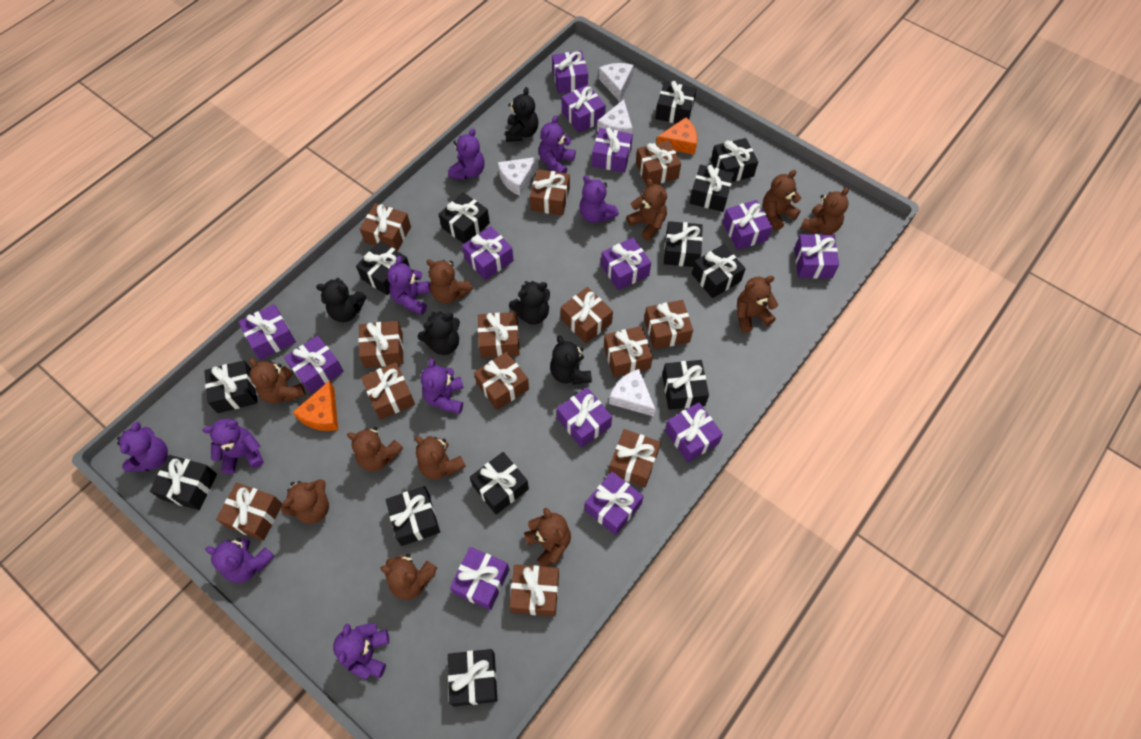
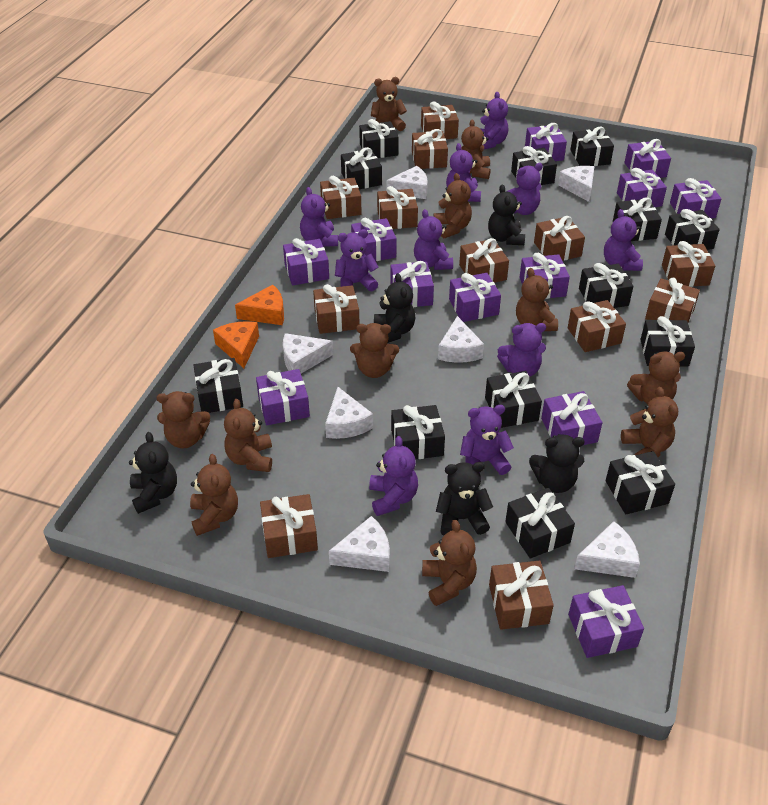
brown gift: [216,483,283,541] [358,321,403,368] [360,203,411,251] [361,362,415,420] [474,352,529,410] [478,312,519,358] [509,564,559,616] [530,169,570,216] [561,287,613,344] [604,326,653,377] [609,429,661,487] [636,140,681,187] [644,300,693,350] = 13 -> [260,494,318,558] [313,284,359,334] [320,176,362,219] [377,186,418,229] [412,129,448,169] [421,101,459,139] [459,238,509,283] [489,561,554,630] [534,216,585,261] [568,300,626,352] [645,278,700,322] [662,241,715,287] = 12
purple gift: [238,304,296,360] [284,335,344,394] [450,547,509,610] [462,226,514,280] [552,51,588,94] [557,387,612,448] [562,85,606,133] [585,471,644,535] [592,127,633,173] [601,238,651,290] [665,402,723,462] [722,200,772,250] [794,234,839,279] = 13 -> [256,369,310,425] [283,238,329,285] [351,218,397,261] [390,261,434,307] [449,273,501,322] [519,253,570,299] [525,123,567,161] [541,391,602,445] [568,585,644,658] [617,168,667,207] [624,139,671,178] [670,178,721,218] = 12
purple teddy bear: [117,422,168,472] [203,419,264,474] [205,538,274,583] [333,623,389,679] [387,256,431,315] [421,358,464,414] [448,128,485,180] [539,115,576,173] [579,175,619,223] = 9 -> [300,187,338,247] [335,229,378,292] [369,436,418,516] [414,209,453,270] [446,143,481,202] [460,405,514,475] [480,92,508,149] [497,323,546,377] [507,163,543,215] [604,209,643,271] = 10
white cheese: [498,157,538,196] [597,100,633,134] [599,63,634,102] [609,369,656,417] = 4 -> [283,333,333,373] [325,387,373,439] [329,516,390,572] [386,166,428,199] [438,316,484,363] [558,166,595,202] [574,521,640,578] = 7

